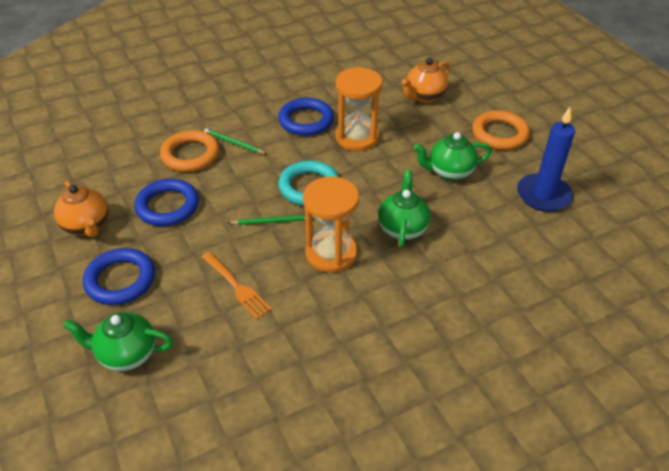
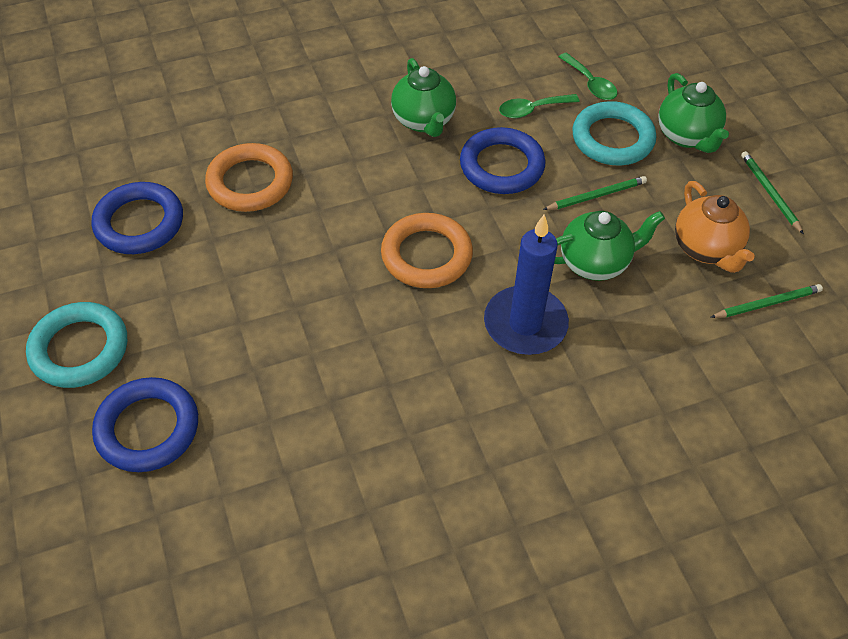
green pencil: [204,128,267,154] [228,215,313,225] = 2 -> [543,176,647,210] [710,284,823,318] [741,151,804,234] = 3
green spoon: none = 0 -> [499,94,580,118] [559,53,617,100] = 2
orange fork: [202,251,272,319] = 1 -> none = 0
orange hourglass: [303,176,359,273] [336,67,383,151] = 2 -> none = 0
orange teapot: [54,181,108,237] [402,58,450,103] = 2 -> [675,181,755,273] = 1
turquoise ring: [278,160,339,205] = 1 -> [26,302,127,388] [572,101,656,166] = 2

